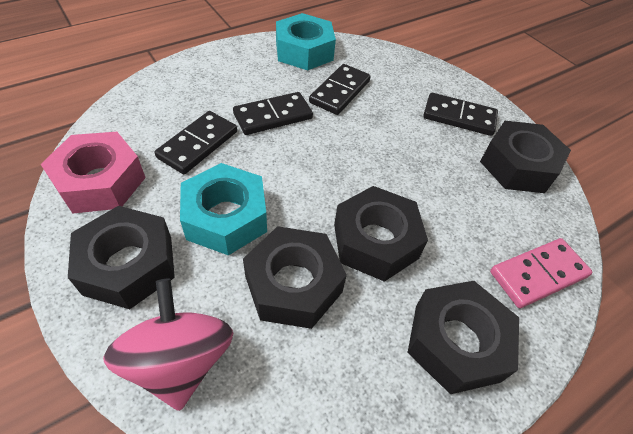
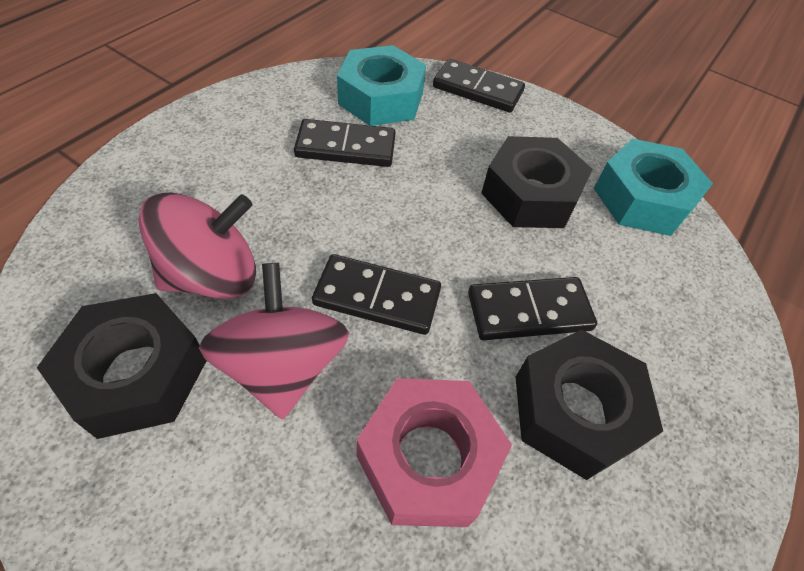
black nut: [68,206,175,309] [243,226,347,329] [334,186,428,282] [408,281,519,394] [480,121,571,193] = 5 -> [37,293,207,439] [481,136,593,228] [516,330,663,480] = 3
pink domino: [490,238,592,308] = 1 -> none = 0
pink spinning top: [103,278,233,411] = 1 -> [138,193,256,299] [199,263,349,419] = 2

